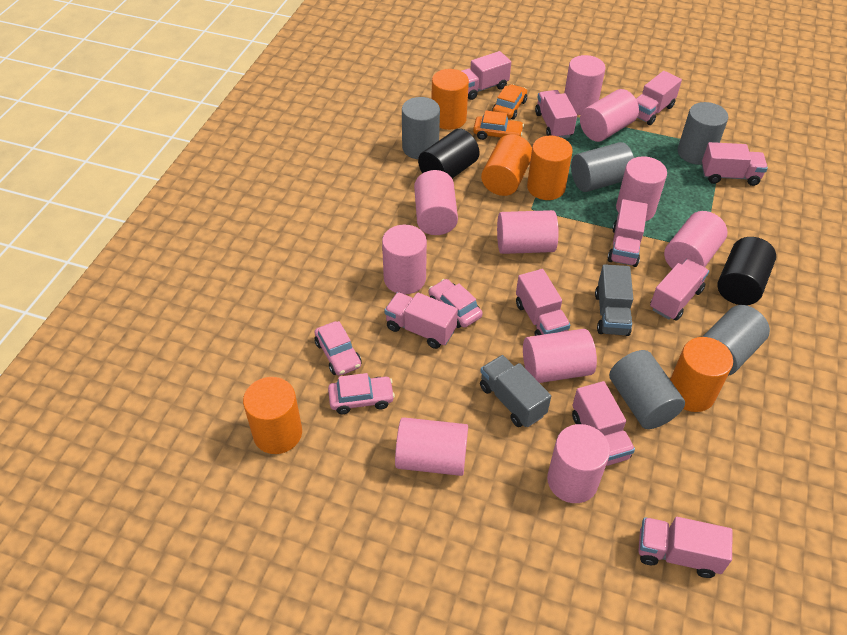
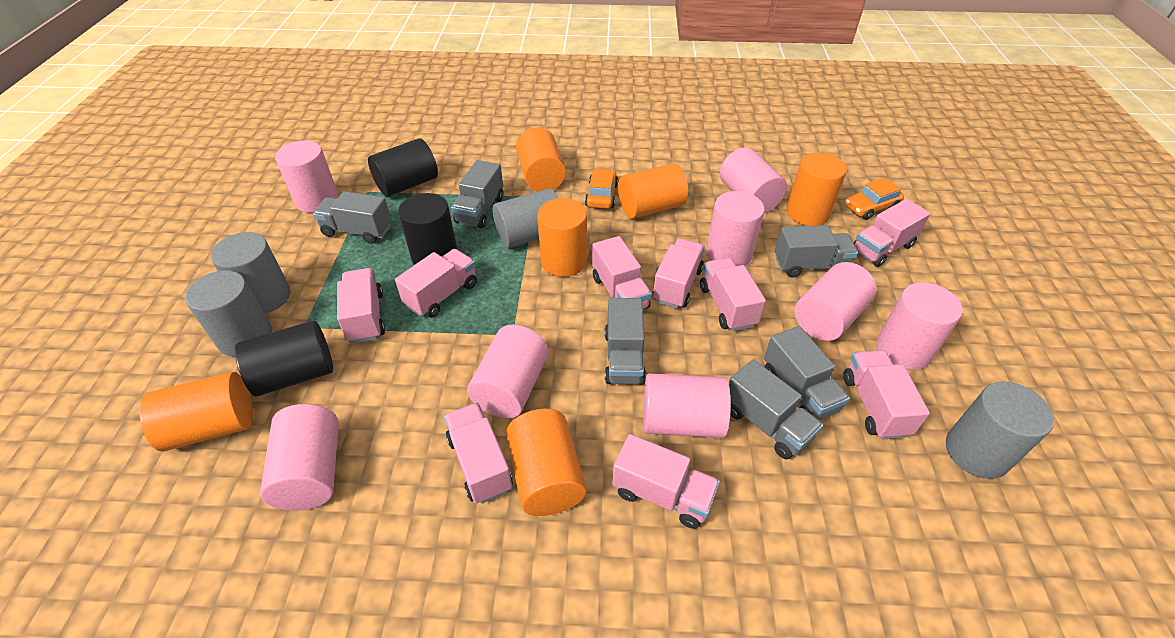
black cylinder: [418,129,480,178] [717,237,776,305] = 2 -> [235,320,333,396] [368,138,438,197] [398,193,458,265] = 3
grey cylinder: [402,97,440,159] [571,142,634,192] [609,350,685,429] [677,102,728,165] [702,305,770,376] = 5 -> [185,270,272,357] [211,232,290,313] [492,188,558,248] [946,382,1054,479] = 4
grey truck: [480,355,551,427] [595,264,633,336] = 2 -> [313,191,392,244] [451,160,503,228] [605,298,646,385] [729,359,823,459] [764,326,850,420] [775,225,858,277] = 6
orange cylinder: [243,377,302,454] [431,69,469,130] [481,134,532,196] [527,136,573,200] [670,337,733,412] = 5 -> [139,372,253,452] [506,409,586,516] [516,127,566,191] [537,198,587,277] [618,163,688,219] [786,152,847,226] = 6
pink car: [314,321,361,376] [328,373,395,414] [429,279,483,328] = 3 -> none = 0
pink cylinder: [382,225,427,294] [395,417,468,476] [414,170,458,235] [497,210,559,254] [523,329,597,383] [547,424,610,503] [564,55,605,115] [580,89,639,142] [616,156,667,221] [664,211,728,269] = 10 -> [260,404,339,510] [275,141,339,213] [467,325,548,418] [643,373,731,438] [706,191,765,266] [720,147,787,213] [794,262,877,341] [877,282,963,370] = 8
pink truck: [384,292,458,349] [462,51,511,100] [516,269,570,336] [535,90,577,138] [572,381,635,466] [608,199,648,267] [636,71,682,125] [638,517,732,578] [650,259,709,321] [702,142,768,186] = 10 -> [337,268,385,343] [395,249,477,318] [444,403,513,504] [592,236,652,309] [612,434,720,529] [652,238,705,308] [700,258,766,331] [843,350,930,439] [854,199,930,267] = 9

